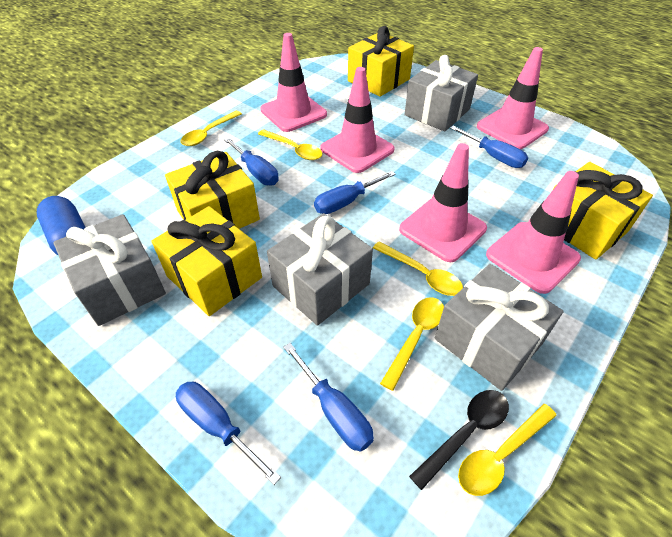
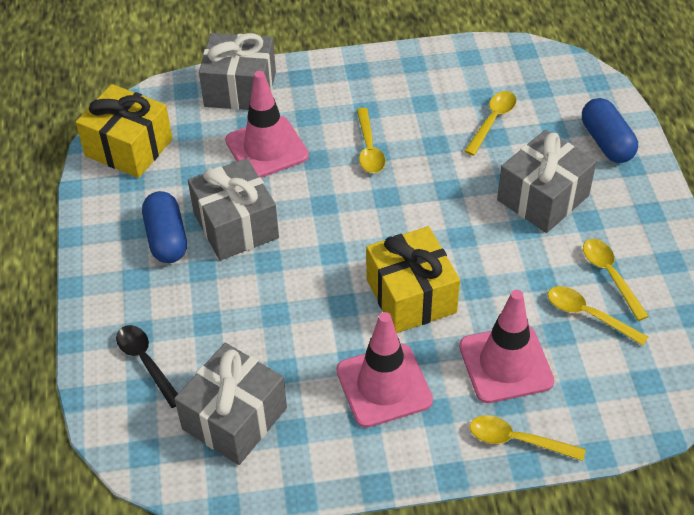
blue capsule: [37,196,86,255] = 1 -> [142,191,187,263] [582,98,638,163] = 2
blue screwdriver: [176,382,281,485] [224,137,279,186] [283,343,374,452] [314,171,396,214] [450,125,528,168] = 5 -> none = 0
pink traffic cone: [260,33,327,132] [320,67,395,173] [399,143,487,262] [477,47,549,149] [486,171,581,294] = 5 -> [225,71,309,178] [336,312,433,428] [459,290,555,403] = 3
yellow gift: [151,206,262,316] [165,151,260,229] [348,26,414,97] [554,162,653,260] = 4 -> [76,84,173,178] [366,226,460,333] = 2

